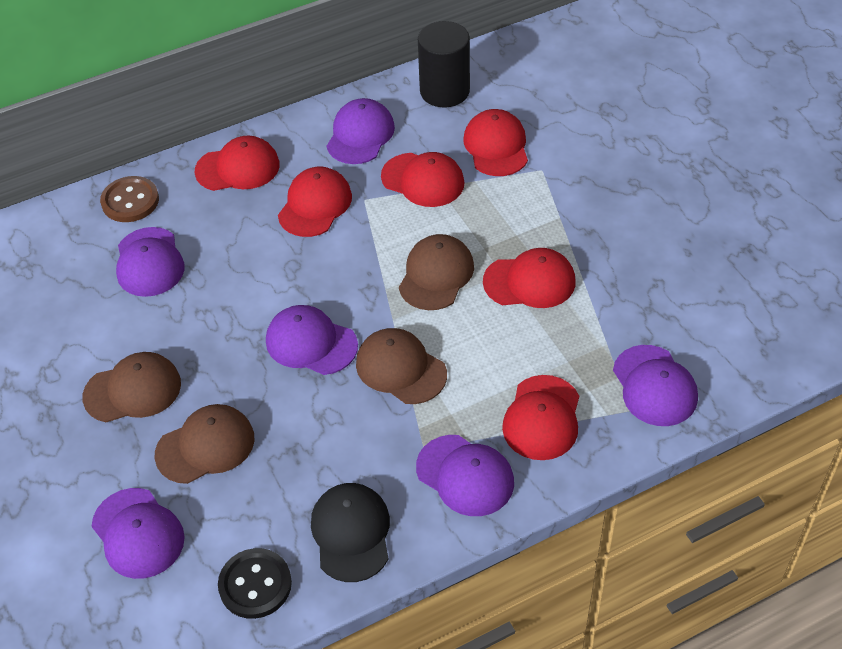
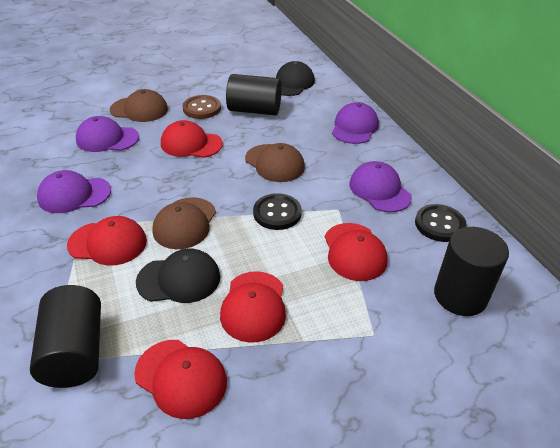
black button: [218,548,292,619] = 1 -> [253,193,302,230] [415,204,467,242] = 2
black cap: [311,483,390,582] = 1 -> [136,248,220,303] [276,61,315,96] = 2
black cylinder: [418,21,470,107] = 1 -> [30,285,101,388] [226,74,282,116] [434,227,509,316] = 3
brown cap: [82,352,181,422] [155,404,254,484] [356,328,447,404] [399,234,474,310] = 4 -> [110,89,168,122] [152,197,216,249] [245,143,305,182] = 3
purple cap: [92,488,185,579] [116,227,185,297] [266,305,358,375] [326,98,395,164] [416,435,514,516] [613,345,698,426] = 6 -> [37,170,111,213] [76,116,139,152] [332,102,379,144] [349,161,412,212] = 4
red cap: [195,135,280,191] [278,167,352,237] [381,152,464,207] [463,109,528,176] [483,248,575,308] [502,375,579,460] = 6 -> [67,216,147,265] [134,340,227,419] [161,120,223,158] [220,271,286,343] [325,223,388,281] = 5

